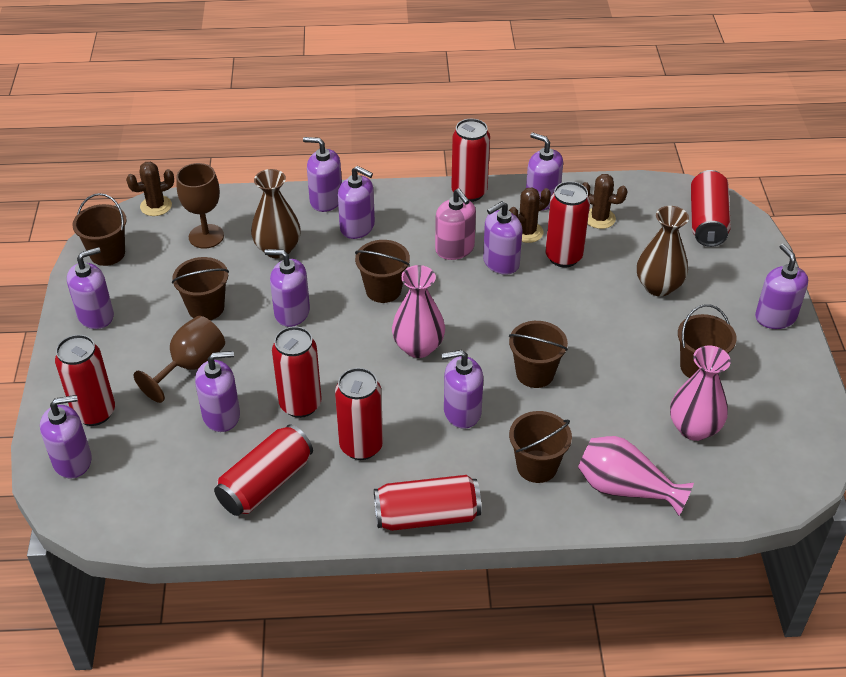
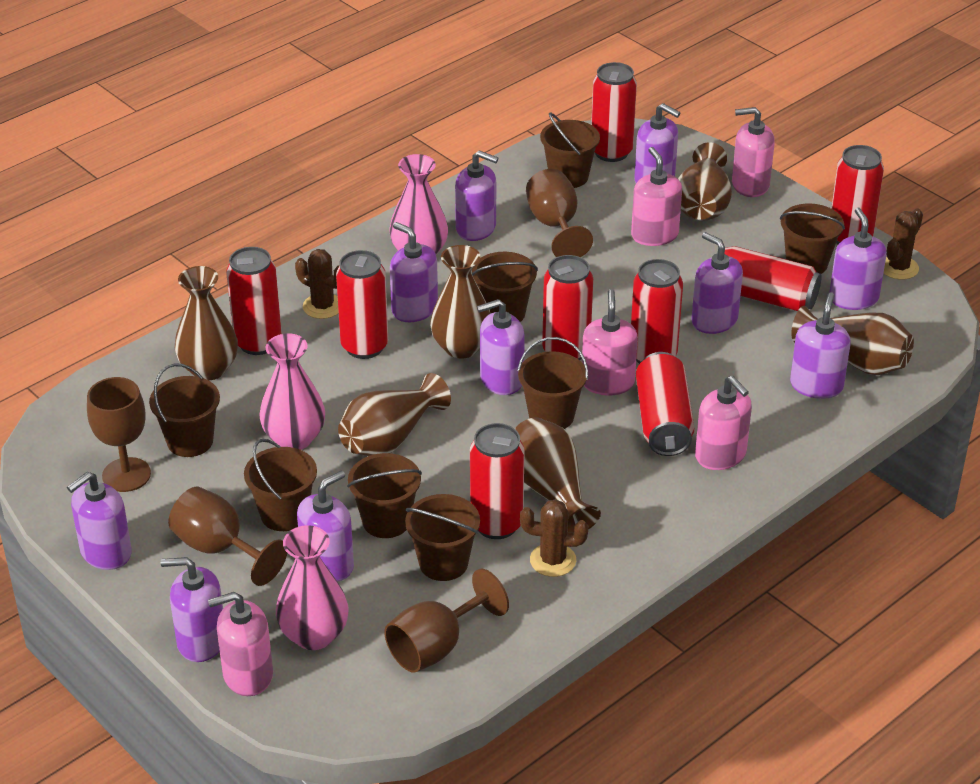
brown bucket: [72,193,127,266] [172,257,229,320] [355,240,410,303] [509,321,568,388] [509,411,572,483] [678,304,737,378] = 6 -> [149,363,220,457] [244,439,317,531] [347,453,422,538] [405,494,480,581] [472,252,538,322] [517,337,588,429] [540,112,600,188] [780,204,845,274] = 8
brown goblet: [134,316,225,403] [177,163,224,249] = 2 -> [87,377,151,492] [168,487,287,586] [384,569,509,673] [526,169,593,257] = 4
brown vase: [251,169,301,258] [637,206,689,296] = 2 -> [175,266,238,380] [338,373,451,456] [430,245,491,358] [515,417,601,533] [678,142,732,221] [791,306,914,375] = 6
pink soap dispenser: [435,189,476,260] = 1 -> [208,592,273,696] [582,289,638,396] [631,147,682,246] [695,376,752,470] [732,107,775,197] = 5
red can: [55,335,115,426] [214,425,313,516] [272,327,322,418] [335,368,383,460] [374,475,481,531] [451,119,490,202] [545,181,590,267] [691,170,731,247] = 8 -> [226,247,282,355] [336,250,388,359] [470,423,524,539] [542,255,593,360] [591,62,637,162] [631,259,683,364] [636,352,694,456] [716,246,821,311] [831,145,884,244] = 9

